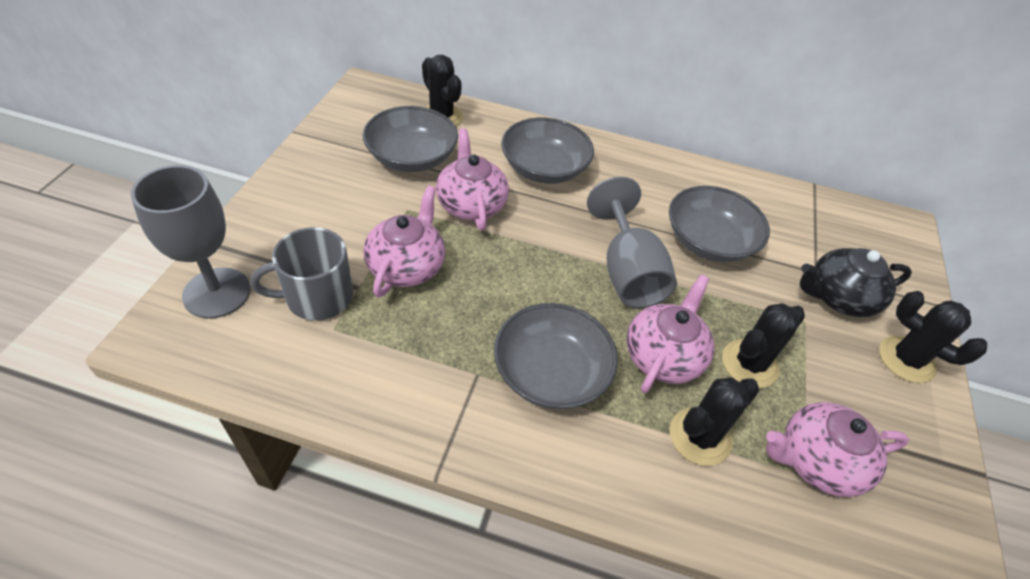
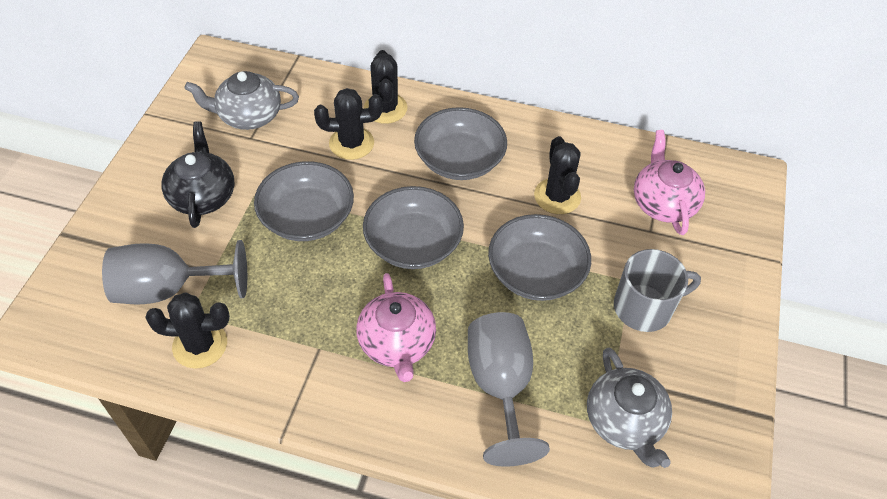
grey teapot: none = 0 -> [184,71,299,130] [587,348,672,468] = 2
pink teapot: [363,186,445,298] [436,128,509,230] [626,275,714,393] [766,402,909,497] = 4 -> [356,273,436,382] [634,130,705,235] = 2

